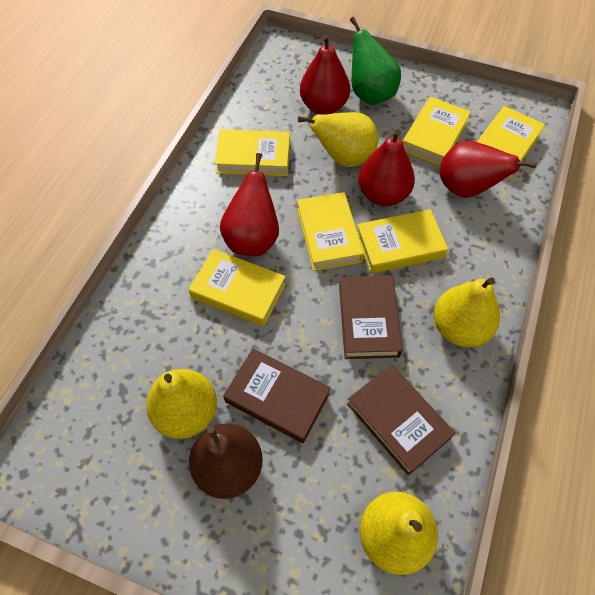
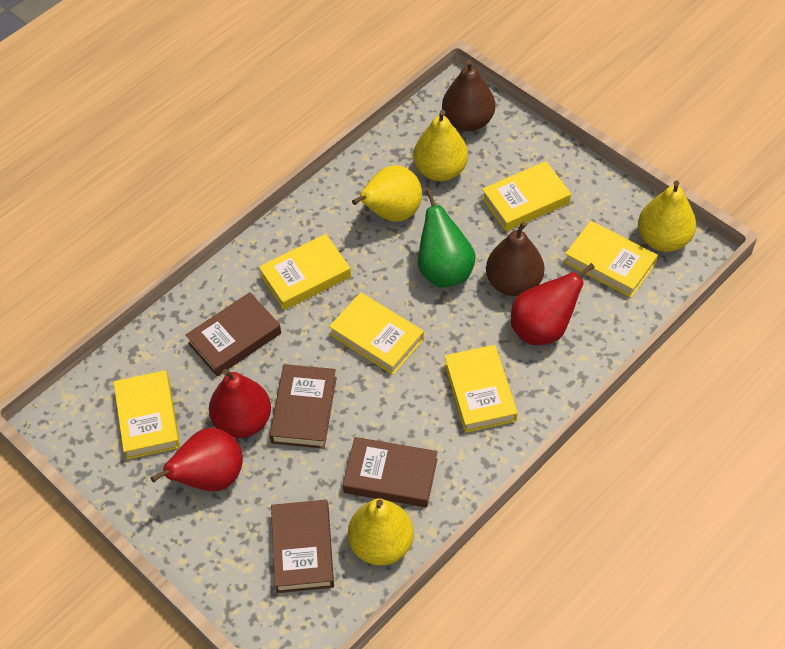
brown book: [223,349,331,443] [339,276,403,359] [347,365,455,476] = 3 -> [186,292,281,376] [270,364,337,449] [271,500,334,593] [343,437,437,507] = 4
brown pear: [189,423,263,499] = 1 -> [442,60,495,132] [486,222,544,296] = 2
red pear: [220,153,279,256] [300,34,350,115] [358,129,415,206] [440,141,537,198] = 4 -> [150,428,243,492] [209,369,271,438] [511,263,595,345] = 3

